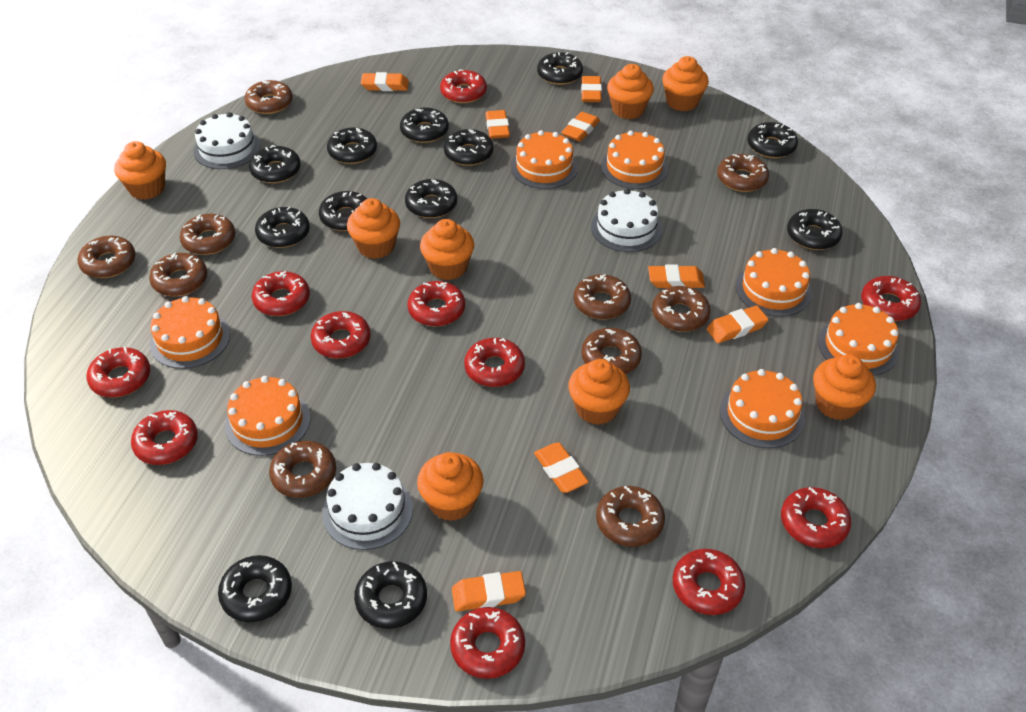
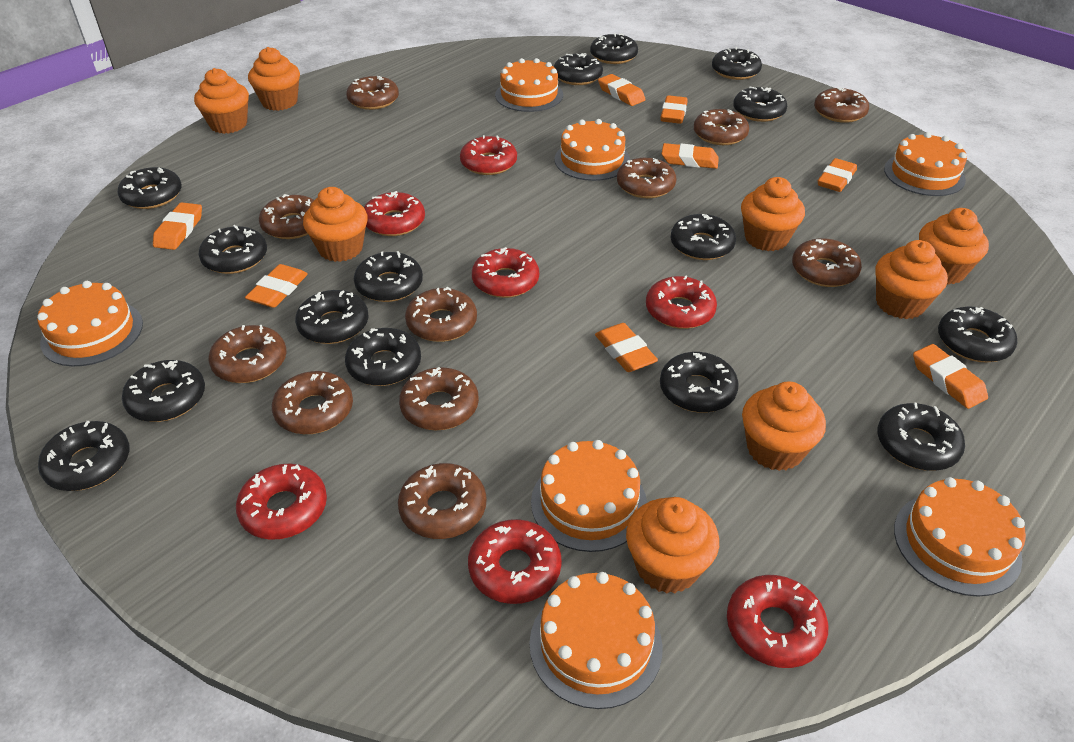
black donut: [218,555,292,622] [249,145,301,183] [255,207,310,248] [319,191,367,231] [327,127,377,164] [354,561,427,629] [400,108,449,143] [405,179,457,218] [444,129,494,166] [537,52,583,85] [747,122,798,158] [787,209,843,250] = 12 -> [38,421,129,491] [117,167,182,209] [122,360,205,422] [199,225,267,274] [295,290,369,344] [345,328,421,386] [354,251,423,302] [554,53,603,85] [590,33,638,64] [660,352,739,413] [671,214,736,260] [712,47,762,80] [733,86,787,122] [877,402,965,471] [938,307,1017,362] = 15
brown donut: [78,236,136,278] [149,253,208,296] [180,214,235,255] [245,80,293,114] [269,441,336,498] [574,274,631,319] [581,328,642,374] [596,486,665,547] [652,286,711,332] [717,154,769,192] = 10 -> [209,325,287,383] [259,194,314,239] [272,371,353,434] [346,76,399,110] [398,463,486,539] [399,367,479,430] [405,287,477,342] [617,158,677,198] [694,109,749,145] [792,238,862,287] [814,87,869,123] = 11
red donut: [87,347,150,397] [131,410,198,465] [252,271,310,316] [311,311,371,359] [408,281,465,326] [440,69,487,103] [450,607,525,679] [464,338,525,387] [673,549,745,615] [781,487,851,548] [861,276,921,321] = 11 -> [236,464,327,540] [364,191,425,236] [460,135,517,175] [468,519,562,604] [472,247,539,298] [646,275,717,329] [727,575,828,668] = 7
white cake: [193,112,261,169] [322,463,413,550] [591,189,662,252] = 3 -> none = 0

